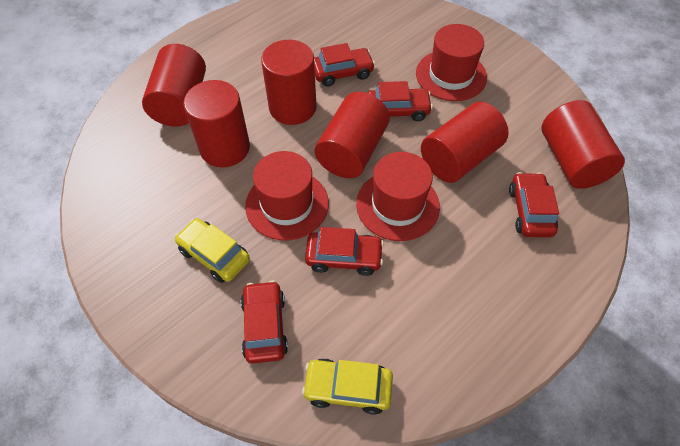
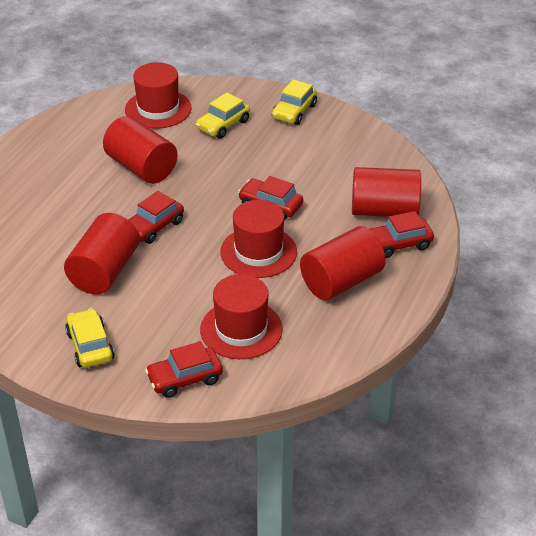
red car: [241,280,288,364] [305,227,384,276] [314,43,375,86] [367,81,433,121] [509,172,559,237] = 5 -> [128,191,184,244] [145,341,223,398] [238,176,303,220] [370,211,434,258] = 4
red cylinder: [142,44,206,127] [183,80,250,167] [261,40,317,125] [315,92,390,178] [421,102,509,183] [541,100,625,189] = 6 -> [64,213,139,295] [103,116,177,184] [300,226,386,300] [352,167,421,217] = 4
yellow car: [175,218,250,283] [302,358,393,415] = 2 -> [65,308,115,368] [196,92,250,139] [272,79,317,125] = 3

